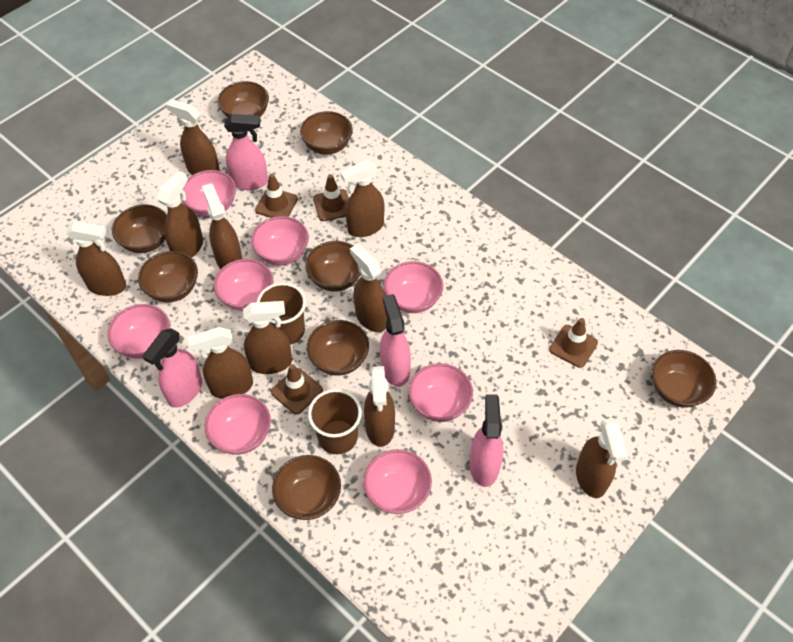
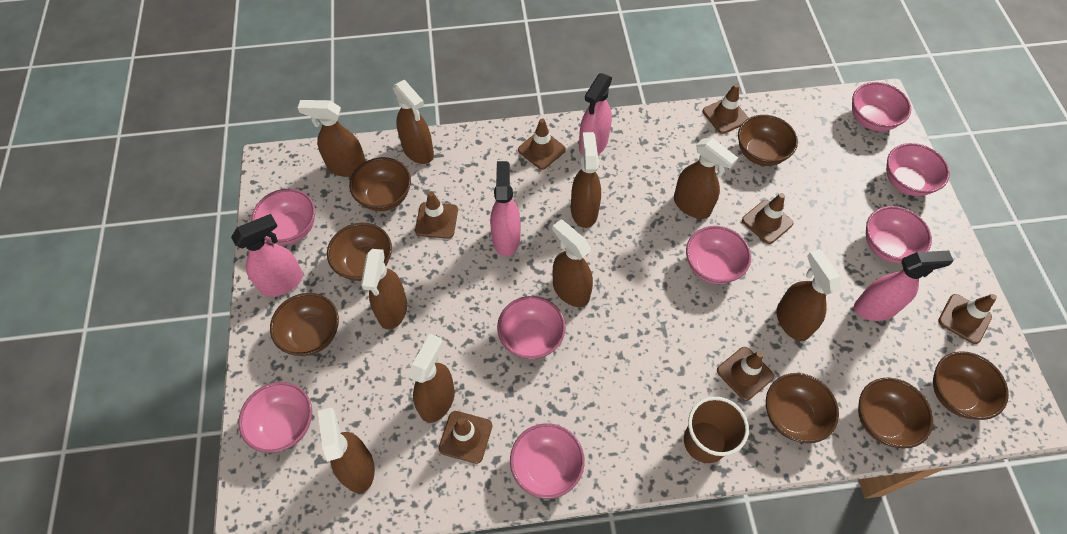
brown bowl: [112,205,167,253] [138,251,198,302] [218,81,269,117] [272,455,341,520] [300,111,353,155] [305,241,361,292] [307,320,369,376] [652,350,716,408] = 8 -> [270,293,339,356] [327,223,392,281] [349,157,411,211] [738,115,798,166] [766,373,839,443] [858,378,933,449] [933,351,1009,420] = 7
brown cup: [257,283,306,344] [308,389,362,454] = 2 -> [684,396,749,463] = 1
brown spray bottle: [66,221,126,296] [157,171,203,258] [166,99,220,175] [188,327,253,399] [202,184,242,269] [243,301,292,374] [340,160,384,237] [350,244,387,332] [364,366,395,447] [576,418,628,498] = 10 -> [298,100,366,177] [318,407,375,494] [361,249,407,330] [393,80,434,164] [409,334,455,423] [552,220,593,307] [571,132,601,228] [674,138,738,219] [776,249,842,341] = 9
brown traffic cone: [255,173,298,218] [271,364,323,415] [313,174,349,221] [549,318,598,368] = 4 -> [415,191,458,239] [439,411,492,464] [518,118,566,170] [703,83,749,134] [717,347,774,401] [742,193,793,244] [938,294,997,344] = 7

